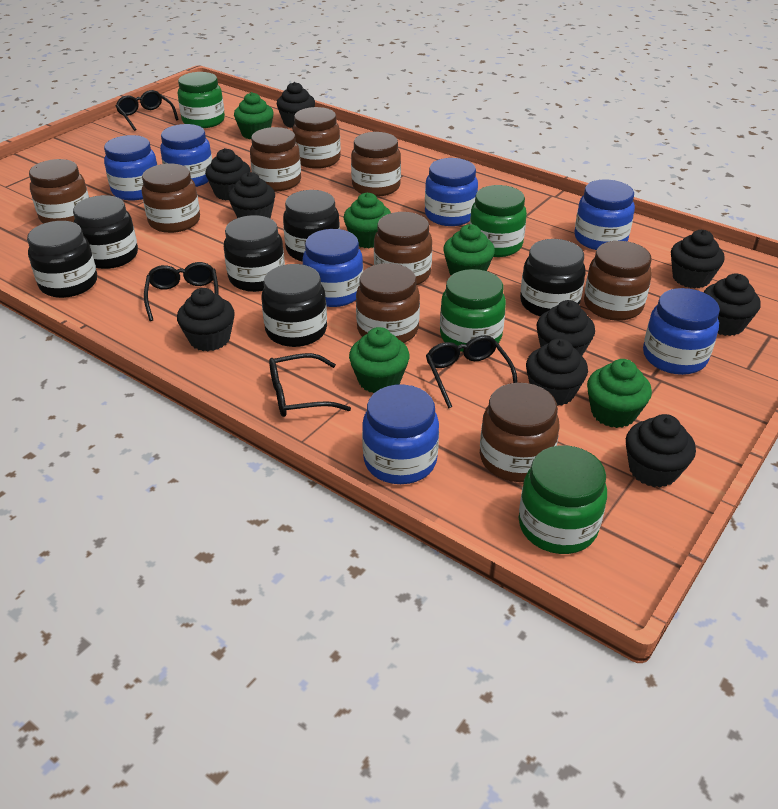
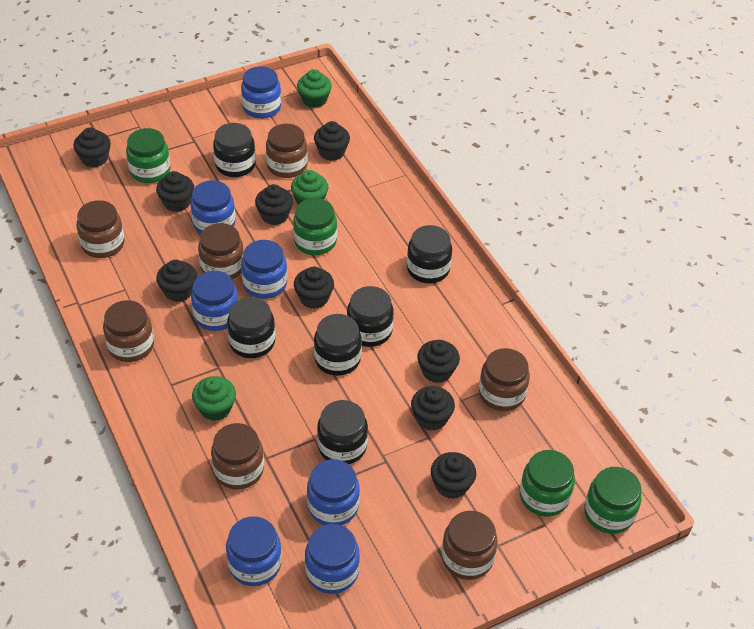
black glasses: [116,90,179,131] [144,262,219,321] [269,353,351,417] [426,335,518,409] = 4 -> none = 0
brown jar: [29,159,89,224] [142,164,200,233] [250,127,301,191] [292,107,341,169] [351,132,401,197] [356,263,420,343] [374,212,432,285] [480,383,559,482] [584,241,652,321] = 9 -> [77,200,124,258] [103,300,154,362] [198,223,244,279] [211,423,264,489] [266,124,308,178] [441,511,498,580] [479,348,530,411] = 7
green cupcake: [234,92,274,139] [343,192,391,248] [349,327,410,393] [443,224,495,275] [587,359,652,428] = 5 -> [192,376,236,421] [291,170,328,205] [297,69,332,108] = 3

